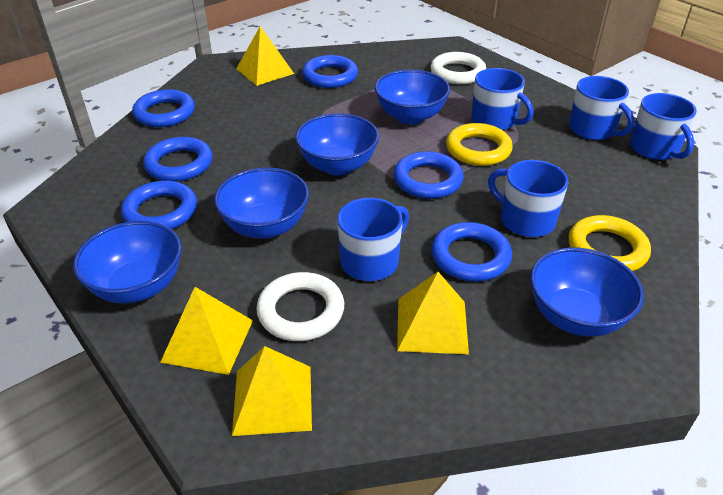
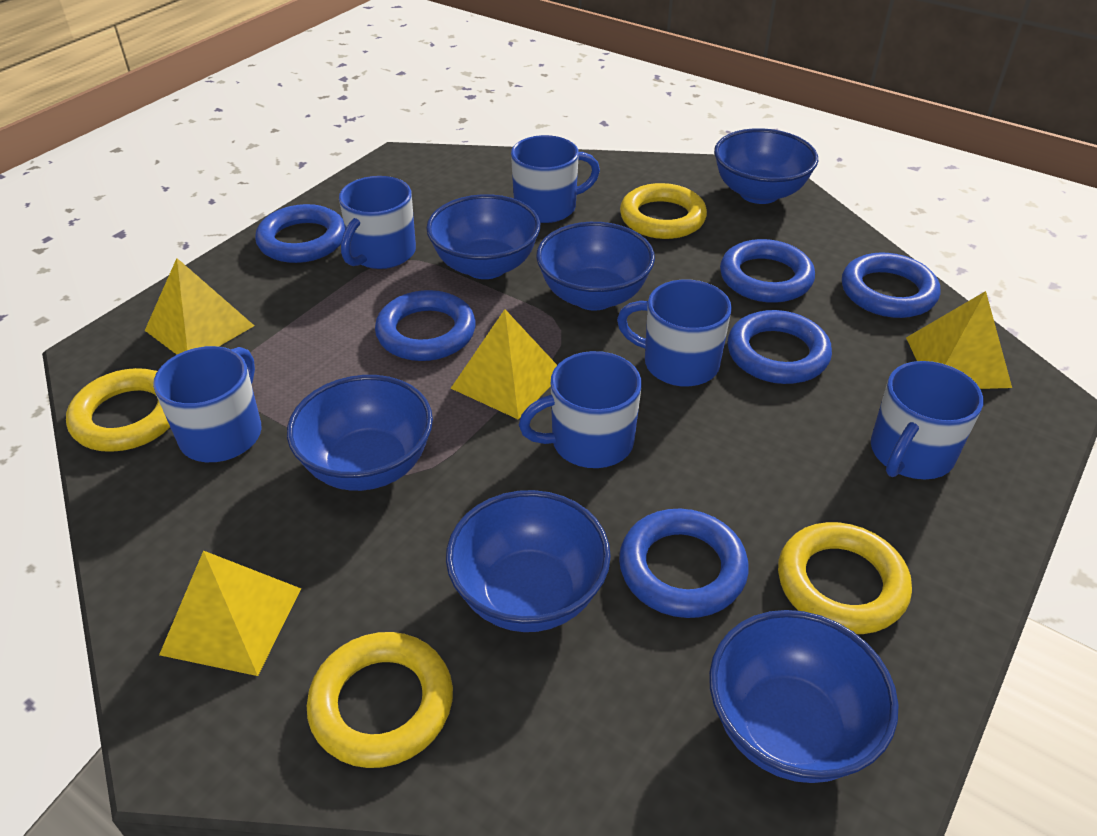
blue bowl: [73,221,182,303] [214,167,309,239] [295,113,379,175] [374,69,450,124] [530,248,644,337] = 5 -> [287,375,433,491] [426,194,540,279] [446,490,611,632] [536,222,655,311] [709,610,899,783] [714,128,818,204] = 6
blue mug: [337,198,409,281] [471,68,534,130] [488,160,569,237] [569,76,634,140] [630,93,697,160] = 5 -> [153,346,262,462] [339,176,416,269] [511,135,600,223] [519,351,642,468] [617,280,732,387] [871,361,984,479] = 6
white ring: [256,272,344,341] [430,52,486,84] = 2 -> none = 0
yellow ring: [446,123,513,166] [569,215,651,271] = 2 -> [66,368,170,452] [307,632,453,768] [620,183,707,239] [778,522,912,634] = 4

